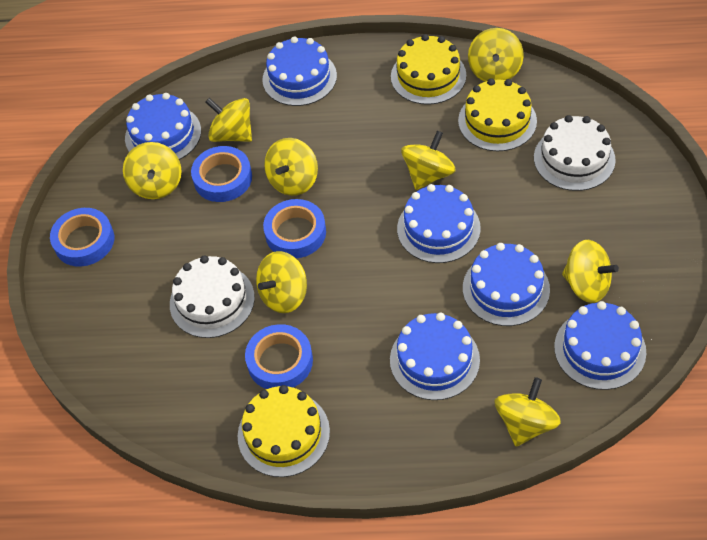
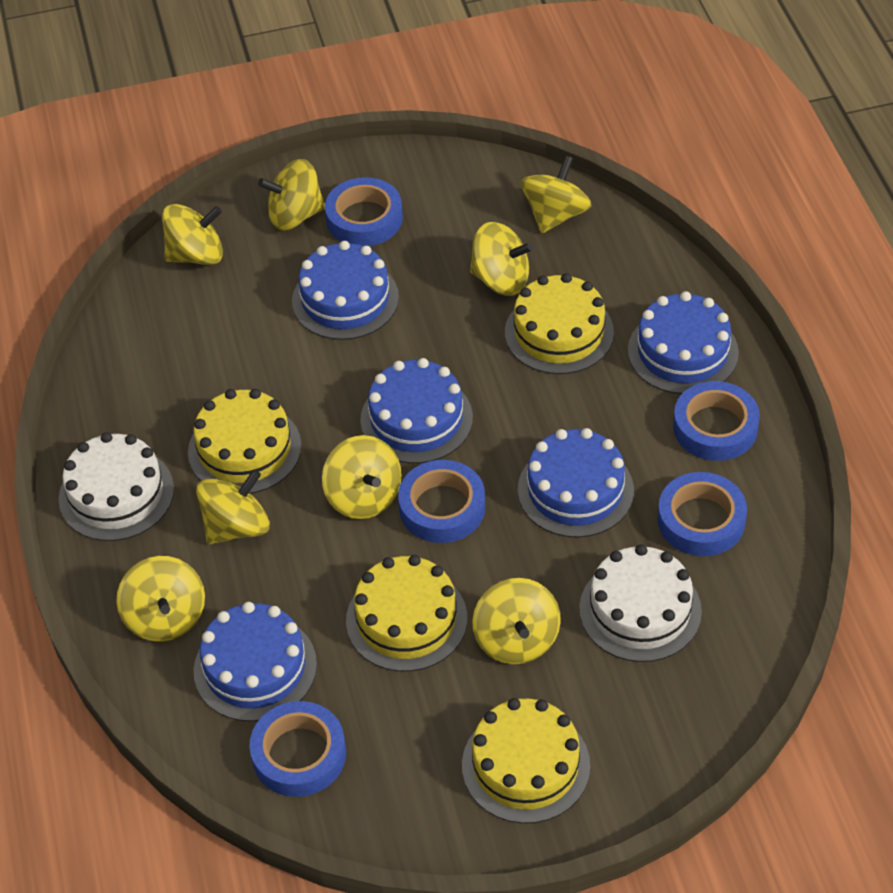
blue cake: [125,93,201,160] [262,37,337,106] [390,313,480,400] [397,184,481,263] [463,243,550,326] [554,301,646,390] = 6 -> [194,602,317,722] [292,241,399,340] [360,358,473,464] [518,428,634,538] [628,291,739,394] = 5
blue tape: [50,208,114,266] [191,146,252,202] [245,324,313,389] [263,199,326,258] = 4 -> [249,701,346,797] [325,177,403,246] [398,460,485,543] [658,472,747,556] [673,381,760,461] = 5
yellow cake: [238,385,330,477] [391,34,466,105] [458,78,537,151] = 3 -> [188,389,301,494] [346,555,467,672] [462,698,590,824] [505,273,614,374] = 4

